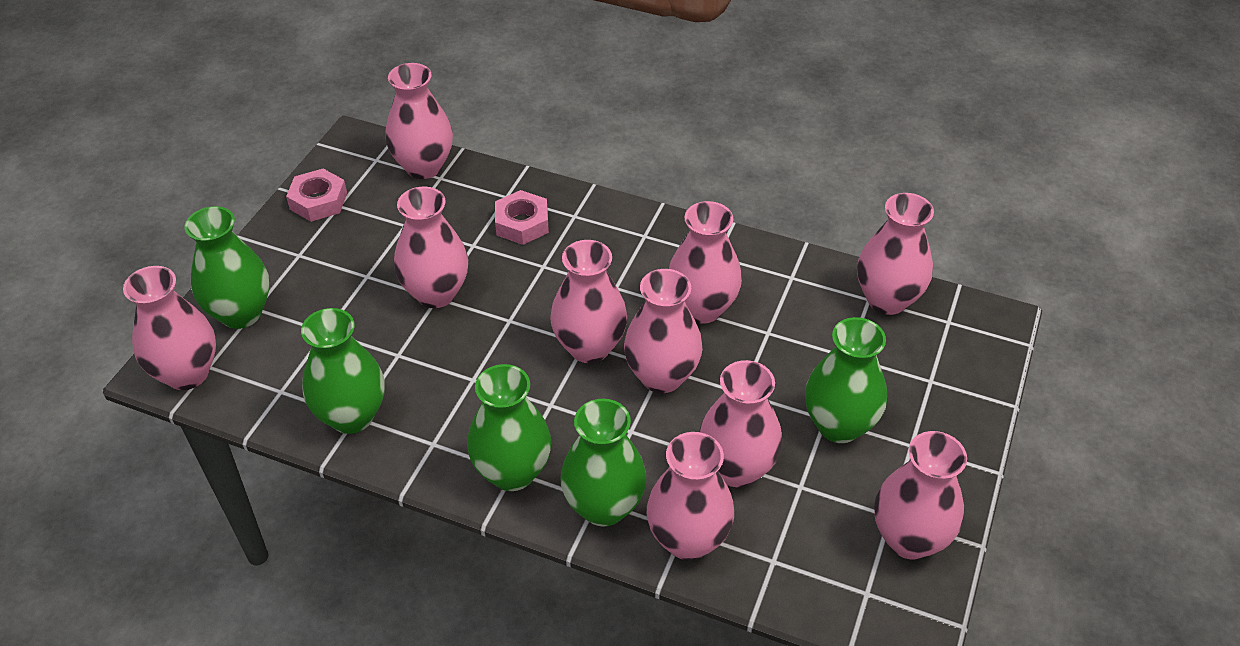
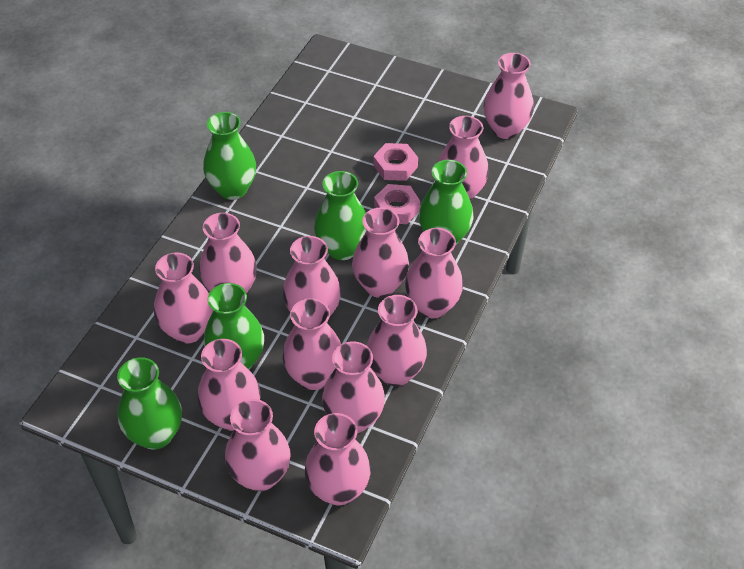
pink vase: [123,266,216,390] [386,63,453,179] [394,187,468,308] [550,240,627,363] [624,269,703,393] [647,432,734,560] [669,201,742,324] [699,360,782,487] [857,193,934,315] [874,431,967,559] = 10 -> [154,253,213,344] [198,339,261,431] [199,213,257,294] [225,399,291,491] [283,236,341,316] [283,298,341,390] [305,413,371,505] [322,341,385,433] [352,207,409,298] [367,295,427,386] [405,228,463,318] [438,116,489,201] [484,53,534,139] = 13

